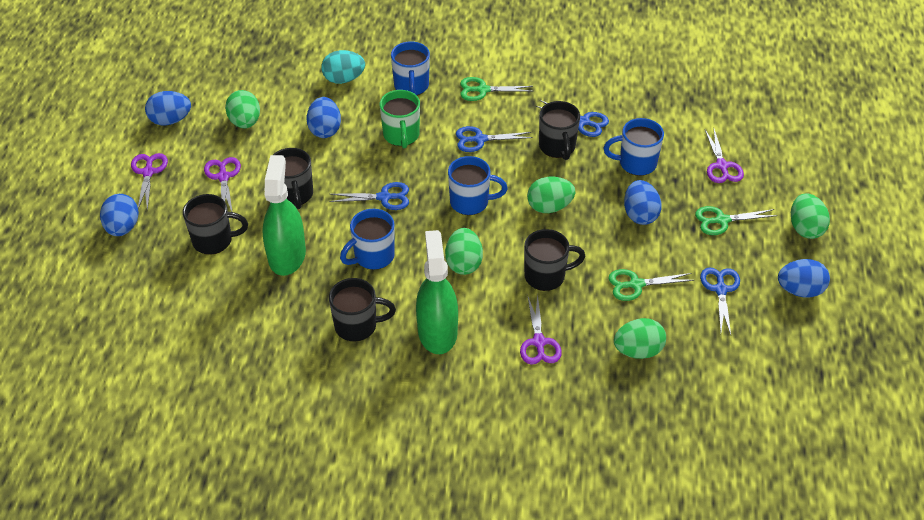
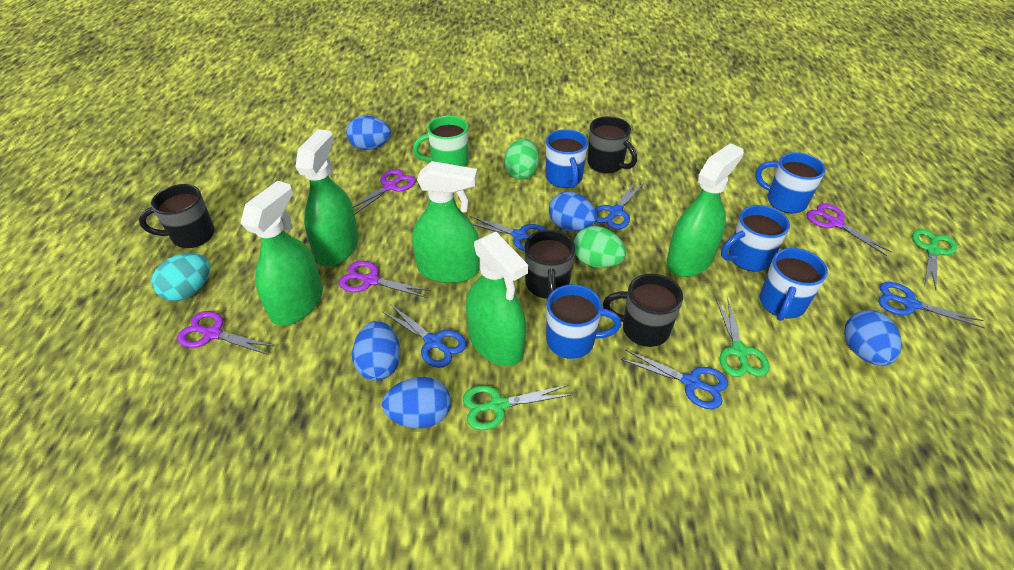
black mug: [183,194,248,255] [268,148,313,209] [329,278,396,341] [524,229,585,291] [539,101,580,160] = 5 -> [139,184,215,248] [524,230,575,299] [587,116,637,174] [603,273,683,347] = 4
blue mug: [340,209,395,270] [391,41,430,95] [448,156,508,215] [603,118,664,176] = 4 -> [546,129,588,188] [546,284,622,359] [721,205,790,271] [755,152,826,213] [760,248,828,321] = 5
blue scissors: [329,182,409,210] [456,126,533,152] [536,100,609,137] [700,267,740,335] = 4 -> [382,304,467,368] [469,215,547,251] [595,180,644,230] [621,350,728,409] [878,282,985,328] = 5
green egg: [225,90,260,128] [445,228,483,275] [527,177,575,213] [614,318,666,359] [791,193,830,239] = 5 -> [504,139,539,180] [574,226,626,268] = 2
green spray bottle: [262,155,306,276] [416,230,458,354] = 2 -> [240,181,323,326] [295,129,359,266] [412,161,480,283] [466,232,528,366] [667,143,744,277] = 5

